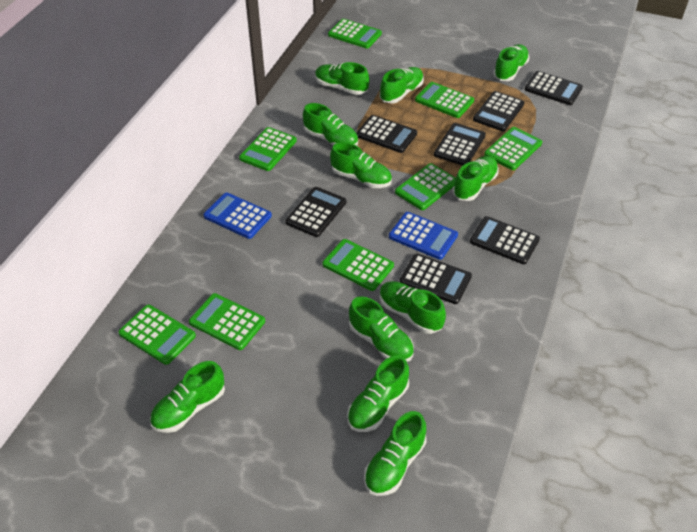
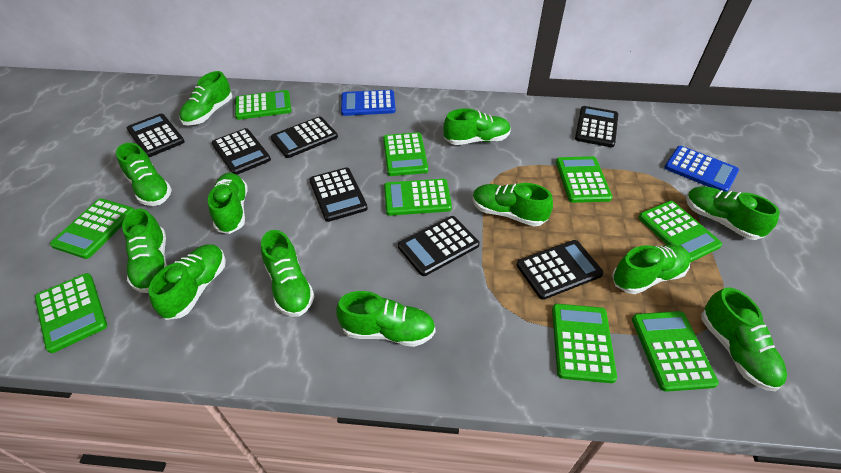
green calculator: [119,305,196,365] [189,293,265,350] [239,127,297,171] [322,239,394,291] [328,19,382,49] [395,163,456,210] [415,82,474,118] [484,127,542,170] = 8 -> [35,273,107,353] [50,199,134,259] [235,90,291,120] [383,132,428,176] [384,179,452,216] [552,304,617,383] [556,156,612,203] [632,311,719,392] [638,201,722,262] = 9
green shoe: [150,361,225,433] [303,103,358,146] [315,62,369,95] [330,142,392,188] [347,355,409,432] [349,296,414,362] [364,411,427,496] [380,67,424,103] [380,281,446,334] [453,156,499,201] [493,44,530,81] = 11 -> [116,143,172,206] [122,208,168,293] [148,244,226,320] [179,71,233,125] [208,173,248,234] [261,230,315,317] [336,291,436,347] [444,108,511,145] [473,183,553,227] [612,245,691,294] [686,186,780,240] [701,287,787,391] = 12

